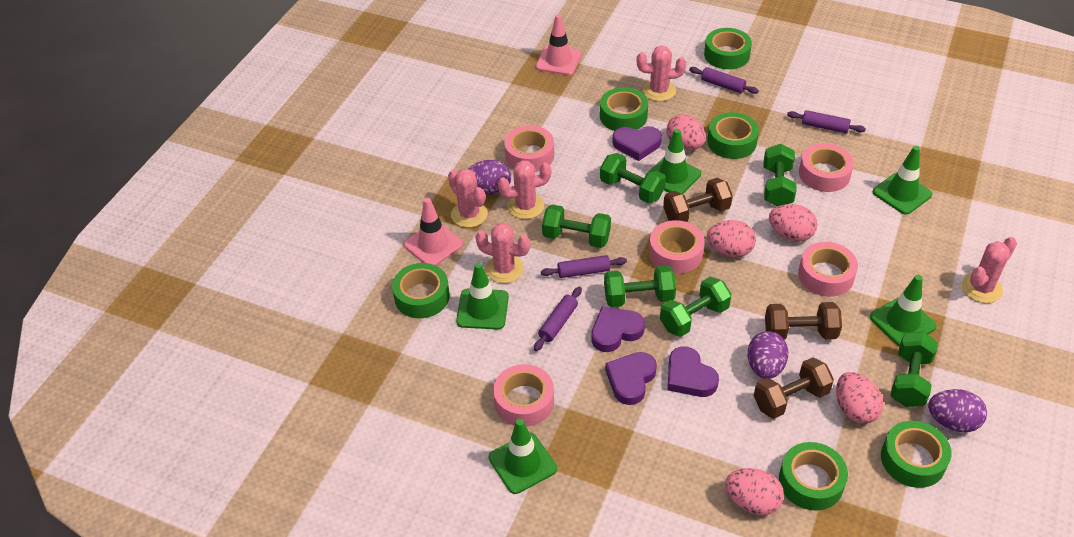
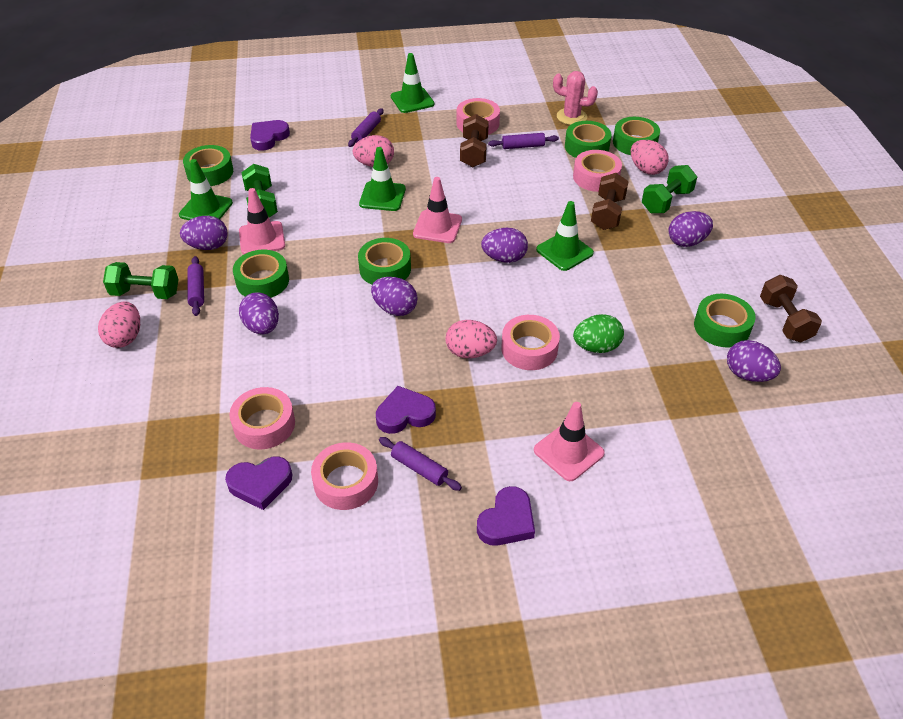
green dumbbell: [542,204,611,248] [600,153,666,203] [604,266,676,307] [660,277,732,337] [763,144,797,207] [891,332,938,407] = 6 -> [103,262,179,299] [241,164,278,217] [642,165,697,214] = 3
green egg: none = 0 -> [573,314,624,353] = 1
green traffic cone: [456,263,509,330] [489,419,557,494] [648,129,701,194] [870,275,937,346] [873,146,932,215] = 5 -> [179,159,233,220] [359,147,406,211] [391,53,434,113] [536,201,594,271] = 4
pink cactus: [448,168,488,228] [475,223,530,283] [498,160,551,219] [637,45,686,101] [962,237,1017,303] = 5 -> [553,71,598,125] = 1
pink egg: [666,114,706,150] [707,220,756,257] [725,468,784,515] [769,204,817,242] [836,372,883,424] = 5 -> [98,301,140,348] [352,135,394,167] [446,320,497,358] [631,140,669,175] = 4
pink traffic cone: [404,198,463,265] [536,14,582,75] = 2 -> [239,188,285,254] [413,177,462,243] [534,402,605,481] = 3
purple egg: [468,160,511,194] [747,331,788,379] [928,389,987,432] = 3 -> [180,216,228,250] [239,292,279,334] [371,277,418,316] [481,228,528,263] [669,211,713,247] [727,340,781,382] = 6

